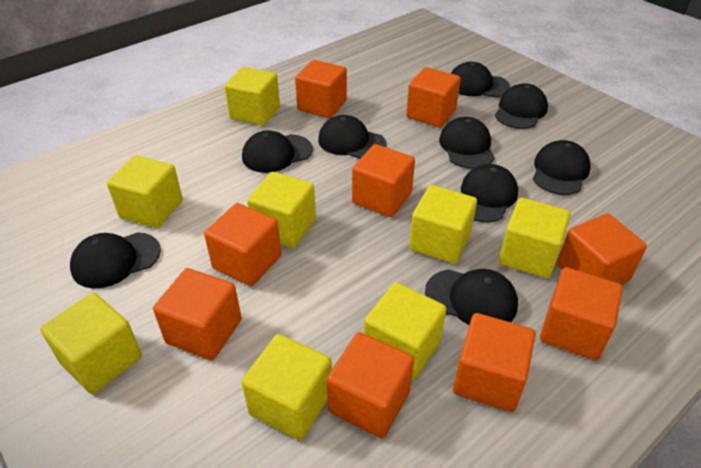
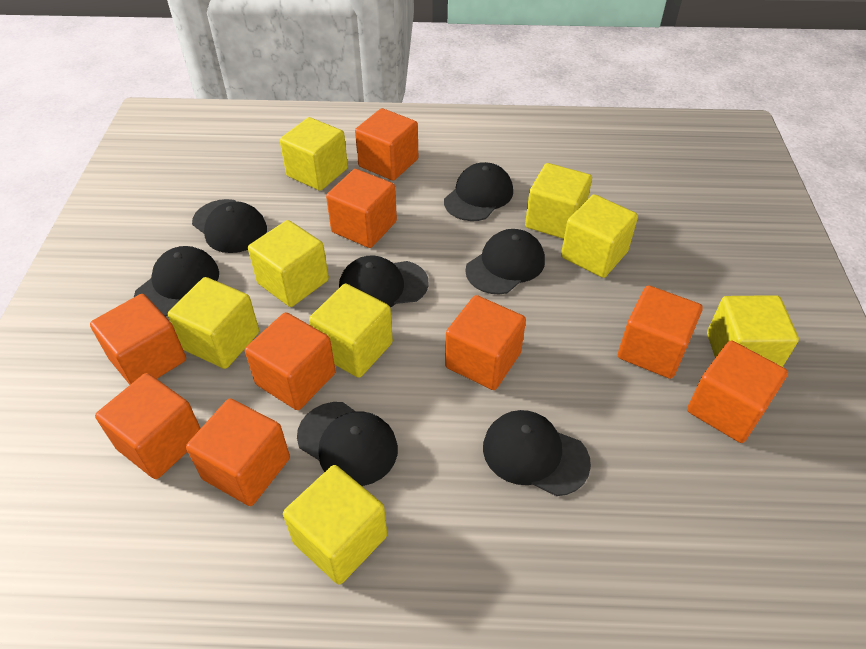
black cap: [70,232,161,288] [242,130,313,173] [318,115,386,159] [425,269,518,325] [439,117,495,169] [451,62,510,98] [461,164,518,222] [495,83,548,129] [533,140,590,195] = 9 -> [134,246,219,317] [192,199,267,253] [297,402,398,486] [339,255,429,307] [444,162,513,221] [465,229,545,295] [483,410,591,496] = 7

